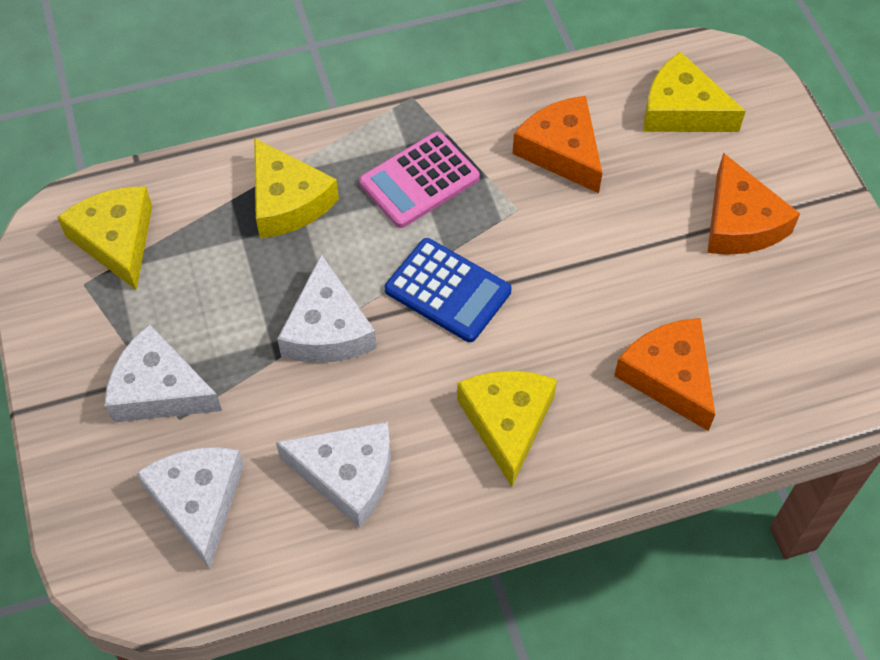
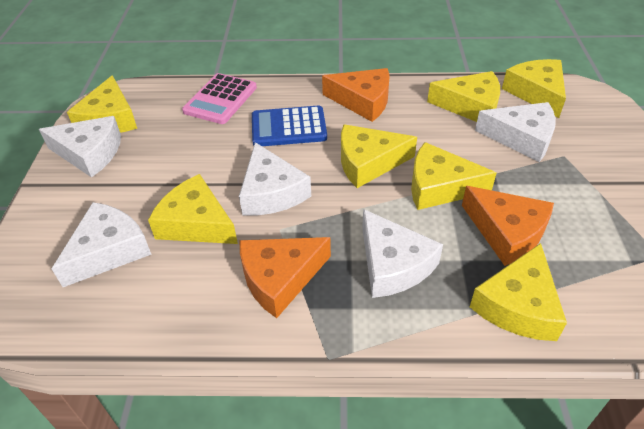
white cheese: [104,324,222,423] [136,447,244,569] [276,422,391,528] [277,254,377,363] = 4 -> [39,116,121,178] [52,202,152,287] [239,142,311,216] [362,209,443,298] [475,102,556,162] = 5
yellow cheese: [57,186,152,290] [254,138,339,238] [457,371,557,487] [644,51,746,132] = 4 -> [67,75,137,133] [148,174,238,244] [341,124,417,188] [411,142,497,210] [427,71,500,122] [470,243,567,341] [502,59,566,118] = 7

